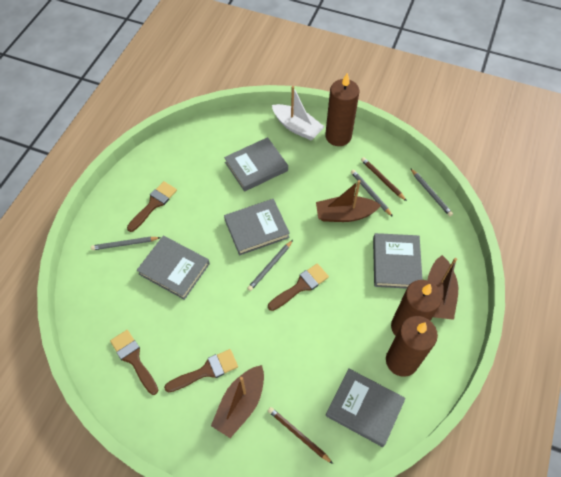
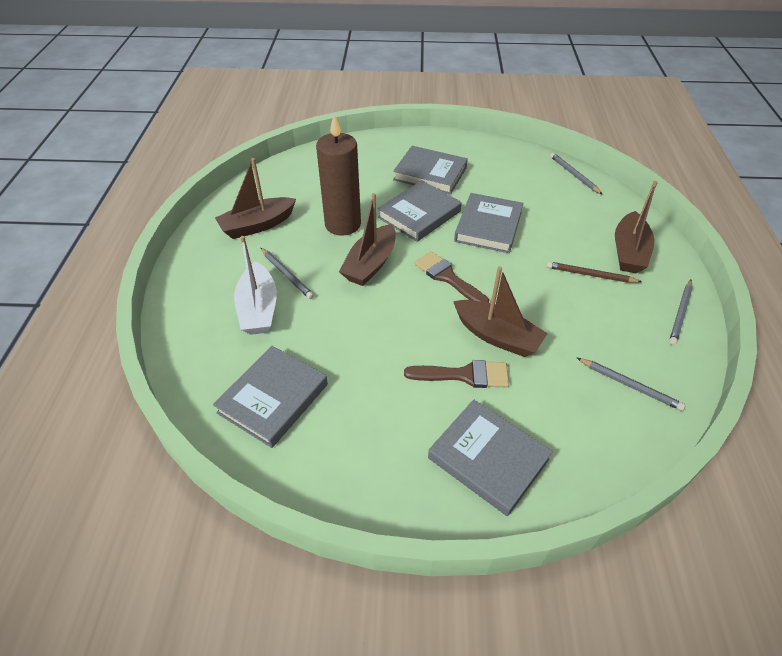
brown boat: [211,365,264,438] [316,180,381,222] [428,255,458,320] = 3 -> [215,158,296,239] [339,193,396,286] [453,266,548,357] [615,181,658,273] = 4
brown brush: [110,330,158,395] [127,181,177,232] [164,349,238,393] [268,263,329,311] = 4 -> [404,360,509,388] [414,251,489,303] = 2
brown candle: [325,73,359,146] [386,316,438,377] [391,280,442,336] = 3 -> [316,114,361,236] = 1
brown pencil: [268,407,333,464] [361,157,407,201] = 2 -> [546,261,642,283] = 1

